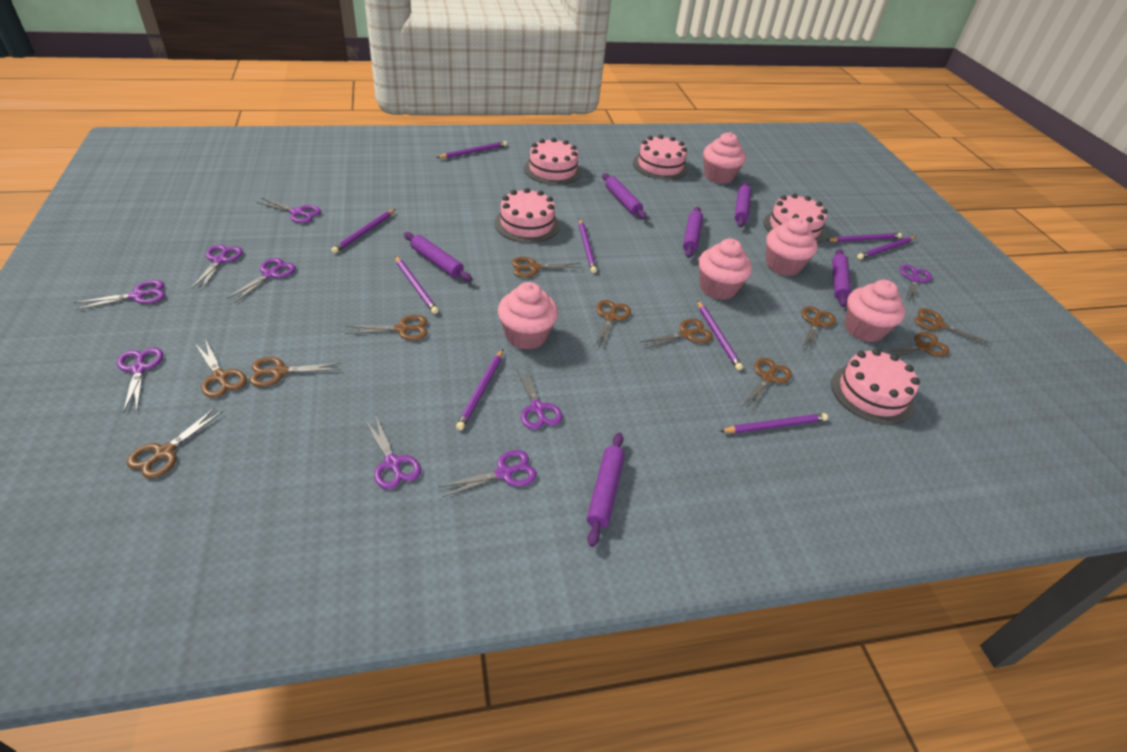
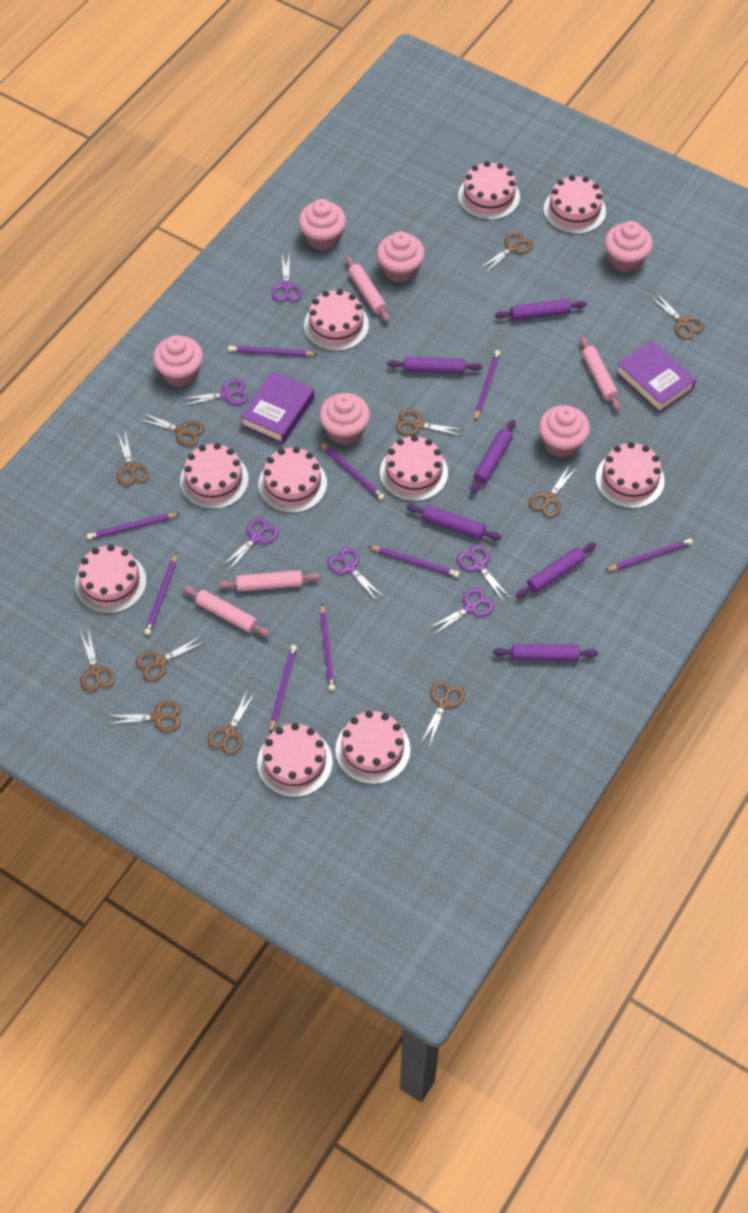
pink cake: [494,188,559,243] [524,138,582,185] [633,135,688,180] [763,193,827,244] [831,349,920,425] = 5 -> [75,544,146,614] [180,443,249,509] [257,723,333,797] [258,447,327,513] [304,289,369,351] [335,711,410,784] [380,435,448,501] [458,161,520,220] [544,175,606,234] [596,442,665,508] = 10
pink cupcake: [498,282,558,350] [699,239,752,300] [703,132,746,184] [766,218,818,276] [845,280,906,342] = 5 -> [153,335,203,387] [299,199,346,250] [319,393,370,445] [377,231,425,283] [539,405,590,458] [605,221,653,273] = 6
pink rolling pin: none = 0 -> [183,586,271,637] [218,570,320,591] [345,256,390,322] [580,336,620,411] = 4
purple book: none = 0 -> [240,371,314,444] [616,340,696,413] = 2
purple scissors: [74,280,165,310] [117,347,163,412] [191,245,243,291] [227,258,296,303] [256,198,321,223] [365,417,421,489] [439,450,537,497] [516,367,563,430] [900,265,932,303] = 9 -> [183,379,248,406] [221,517,278,571] [271,252,301,302] [327,547,384,601] [429,588,494,635] [457,545,510,602] = 6

